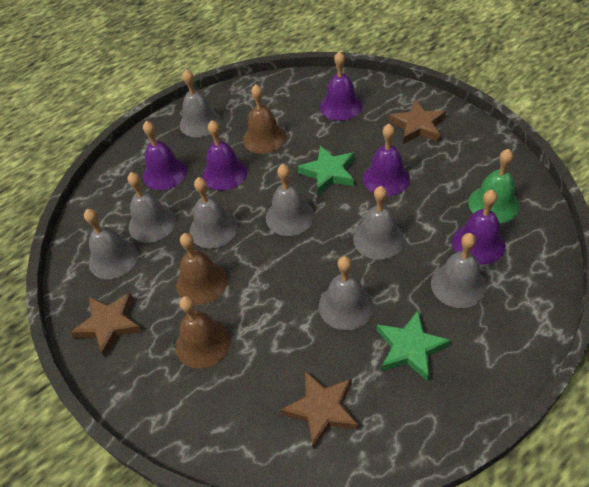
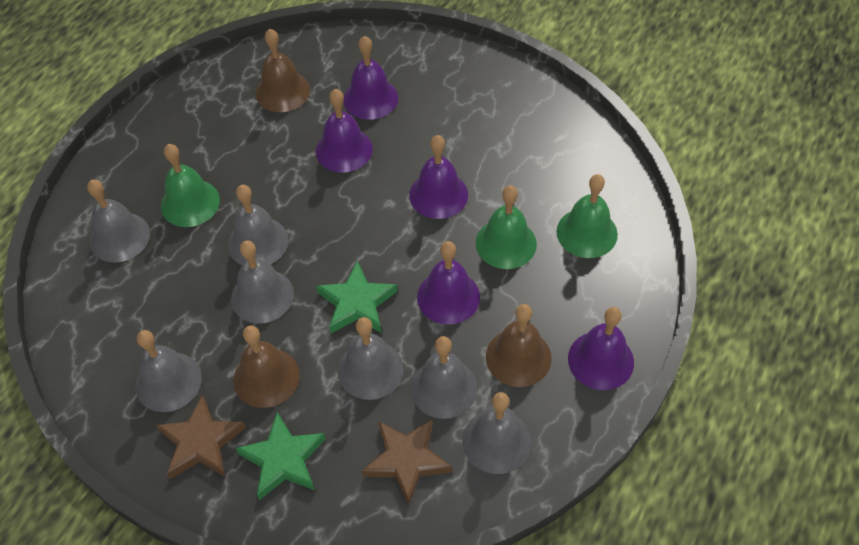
brown star: [70,293,142,357] [280,371,359,449] [389,100,446,144] = 3 -> [156,395,246,479] [362,419,452,506] = 2
green bell: [468,149,520,223] = 1 -> [161,144,220,227] [476,185,537,269] [557,174,618,258] = 3
grey bell: [84,209,138,279] [127,172,176,243] [180,69,221,137] [190,177,238,249] [266,164,314,236] [319,256,373,330] [353,186,404,260] [431,233,487,308] = 8 -> [87,180,150,263] [135,330,202,412] [228,185,289,265] [231,241,294,323] [338,317,404,400] [411,336,477,419] [463,392,531,474] = 7

